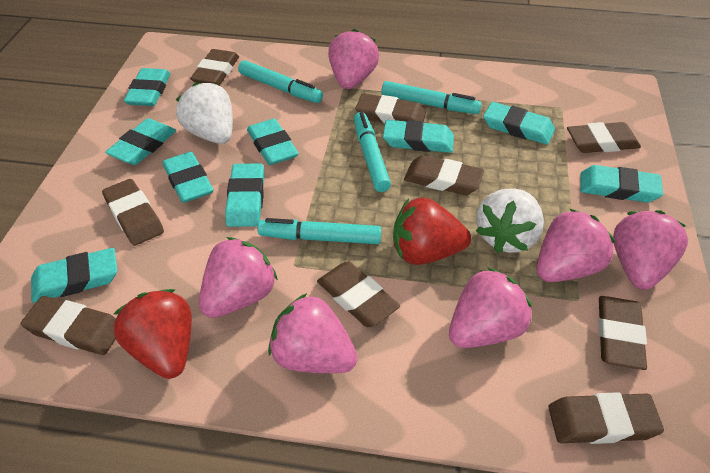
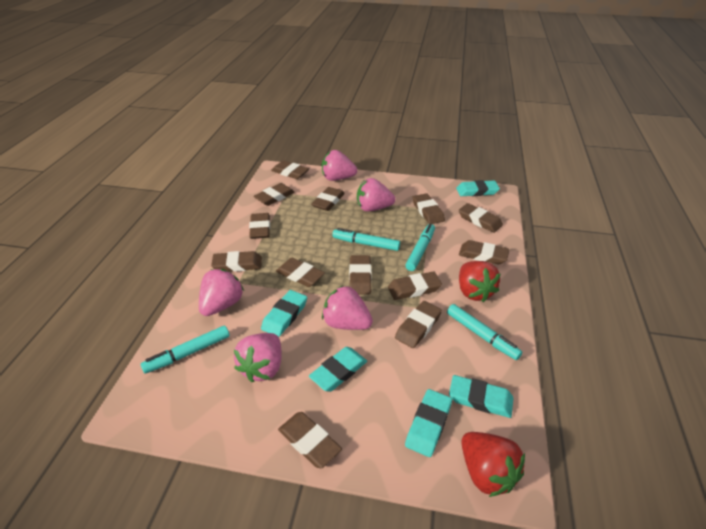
brown eraser: [21,296,116,355] [102,179,164,246] [190,49,239,86] [317,261,400,327] [356,93,426,124] [404,155,484,195] [548,392,664,444] [567,122,641,153] [598,296,647,370] = 9 -> [211,251,262,272] [249,213,270,239] [253,183,295,206] [271,160,309,179] [276,258,325,287] [278,412,342,468] [311,187,345,211] [349,255,372,294] [388,272,442,300] [395,301,442,348] [412,193,445,224] [459,203,503,233] [459,240,509,264] = 13
pink strawberry: [199,237,278,318] [268,293,358,373] [328,29,379,89] [449,267,532,348] [537,209,615,282] [613,210,688,290] = 6 -> [199,269,244,316] [234,333,282,383] [322,150,357,181] [322,285,373,330] [357,178,395,212] = 5
turquoise eraser: [31,248,117,303] [105,118,176,165] [124,68,170,106] [163,152,213,203] [225,163,264,227] [247,119,299,165] [383,120,454,153] [483,102,555,145] [580,165,663,203] = 9 -> [261,290,307,337] [309,347,367,392] [405,389,452,457] [449,375,514,418] [456,180,500,196] = 5
white strawberry: [176,82,233,144] [476,188,544,253] = 2 -> none = 0

